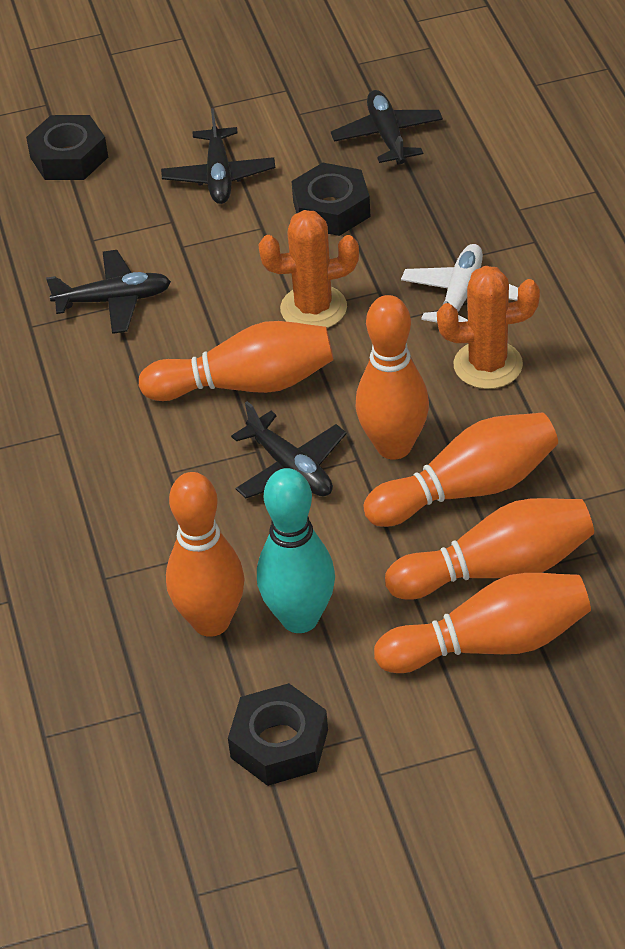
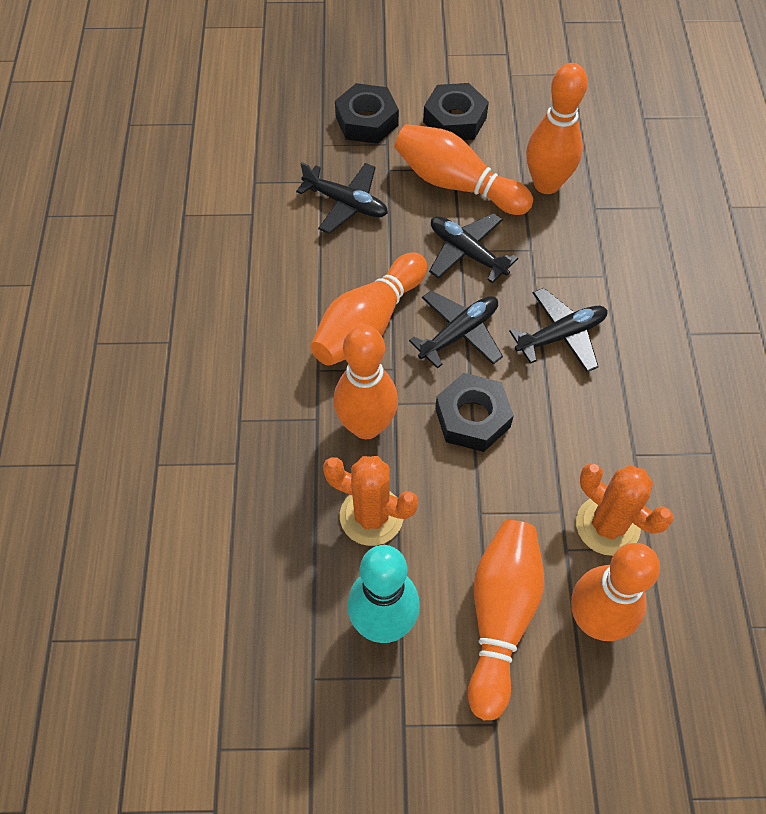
white plane: [401,244,518,322] = 1 -> none = 0

